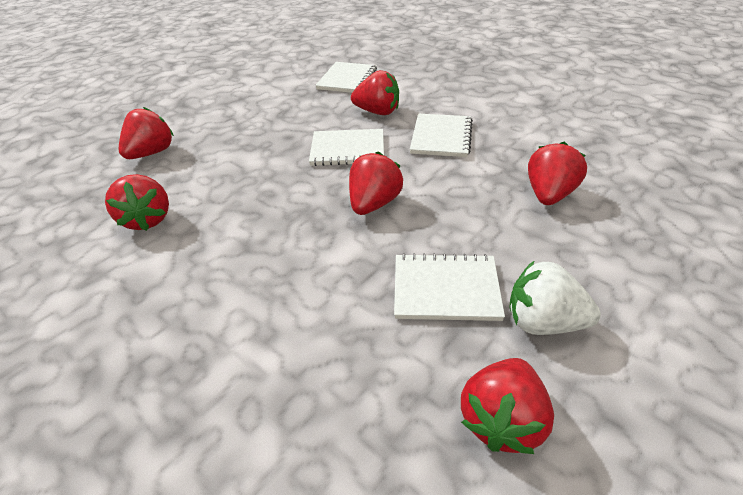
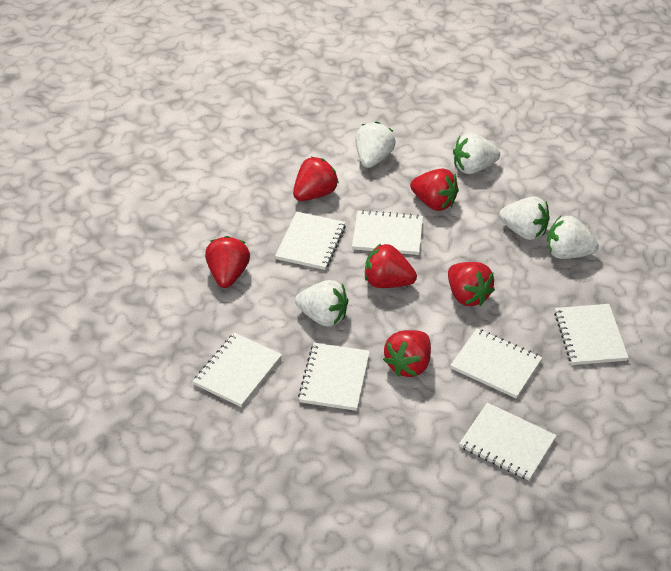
white notebook: [309,129,384,166] [315,62,377,93] [394,253,505,321] [410,114,473,157] = 4 -> [193,333,282,407] [275,212,346,270] [298,343,370,411] [352,210,423,255] [450,329,542,399] [459,402,557,481] [554,304,629,365] = 7
white strawberry: [510,260,601,335] = 1 -> [295,280,348,326] [355,122,396,168] [453,133,500,174] [499,196,550,240] [547,216,599,259] = 5

